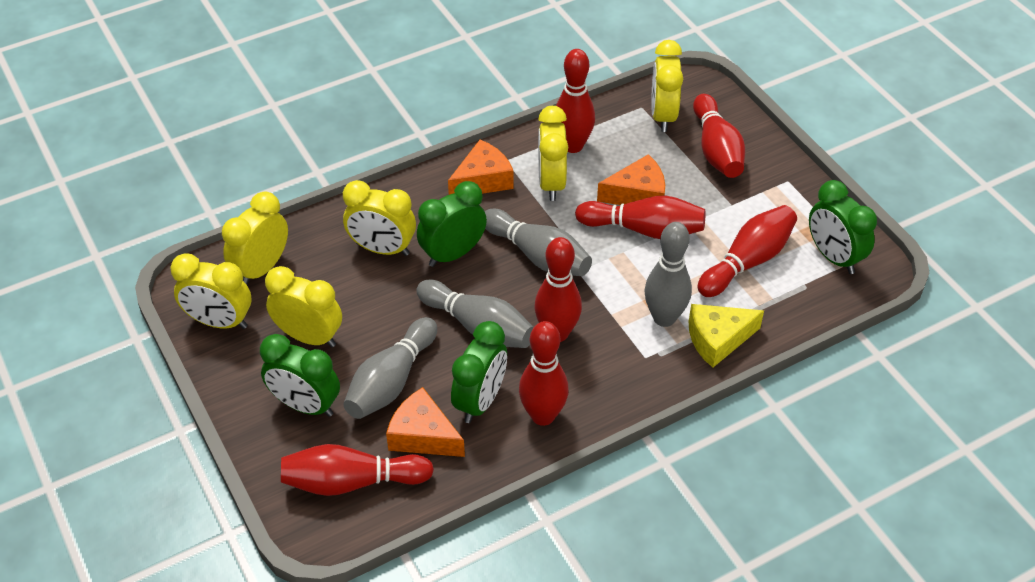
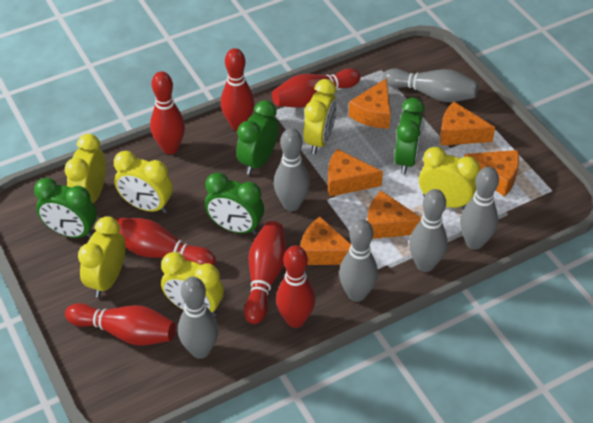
grey bowling pin: [343,317,437,419] [416,279,534,348] [485,209,592,276] [644,222,692,327] = 4 -> [178,277,218,359] [274,128,310,211] [339,219,378,302] [383,68,479,102] [409,189,447,272] [460,167,499,250] = 6
orange cheese: [386,387,465,457] [448,140,513,195] [597,154,665,205] = 3 -> [300,217,351,265] [328,149,383,197] [348,78,391,128] [367,191,421,239] [440,102,495,146] [464,150,519,197] = 6
yellow cheese: [689,304,764,368] = 1 -> none = 0

